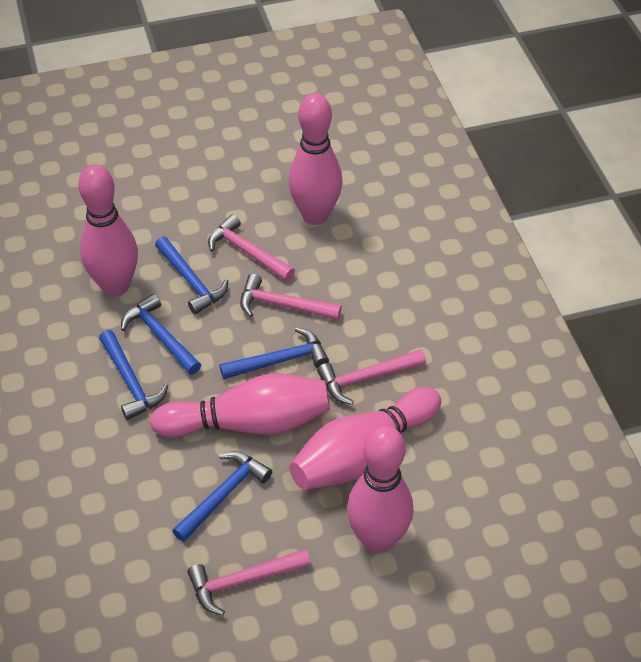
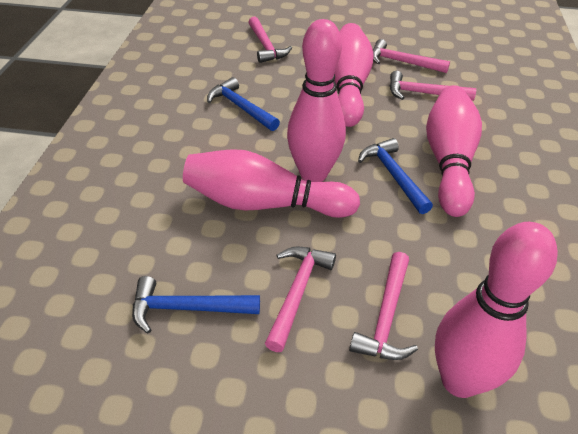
blue hammer: [99,330,168,420] [121,294,201,375] [155,237,228,314] [172,451,272,542] [220,327,329,379] = 5 -> [132,276,260,334] [207,77,280,131] [358,138,433,214] = 3
pink hammer: [187,548,311,616] [208,214,295,281] [240,274,342,320] [317,349,426,405] = 4 -> [248,17,292,63] [265,246,336,352] [349,252,418,360] [373,39,450,73] [390,71,476,101] = 5

